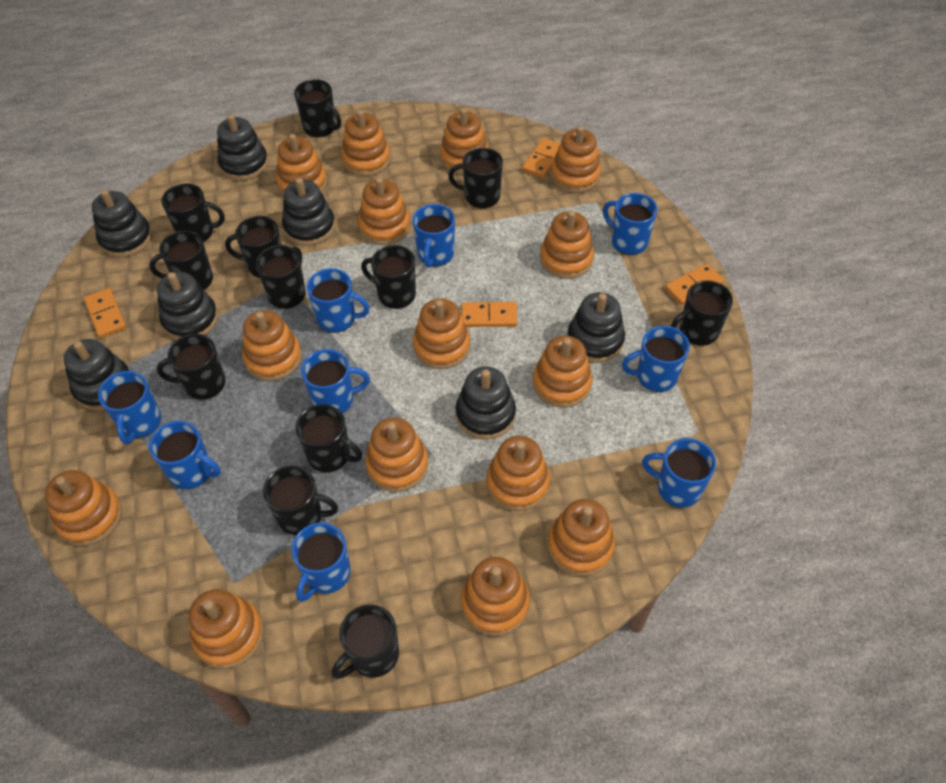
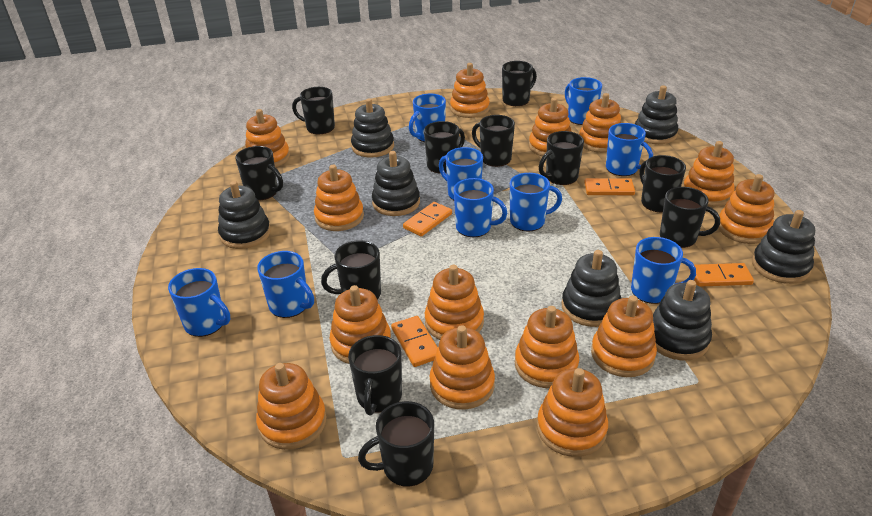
black mug: [149,230,213,290] [157,333,226,400] [161,183,225,242] [225,216,282,278] [256,245,306,309] [263,466,338,535] [294,79,341,137] [295,404,362,473] [332,605,399,679] [361,245,416,309] [448,148,503,208] [671,280,733,346] = 12 -> [235,146,283,201] [292,87,335,134] [321,240,381,300] [348,335,402,415] [358,401,434,487] [424,121,465,174] [472,115,515,167] [502,61,537,106] [539,131,584,185] [640,155,686,213] [660,187,720,248] = 11
orange stacking toy: [45,470,122,546] [189,589,264,669] [242,310,302,381] [276,134,327,196] [341,110,391,176] [358,177,411,245] [365,417,429,492] [413,299,470,369] [440,108,488,175] [461,557,530,636] [487,436,550,511] [533,336,592,408] [540,210,594,279] [548,499,615,576] [551,126,601,193] = 15 -> [245,109,290,167] [256,363,326,450] [314,165,364,231] [330,285,391,364] [425,265,484,340] [430,325,495,410] [450,63,490,118] [515,306,579,388] [529,98,572,156] [537,368,608,457] [579,93,621,153] [591,295,657,377] [683,141,734,207] [718,174,774,244] = 14

